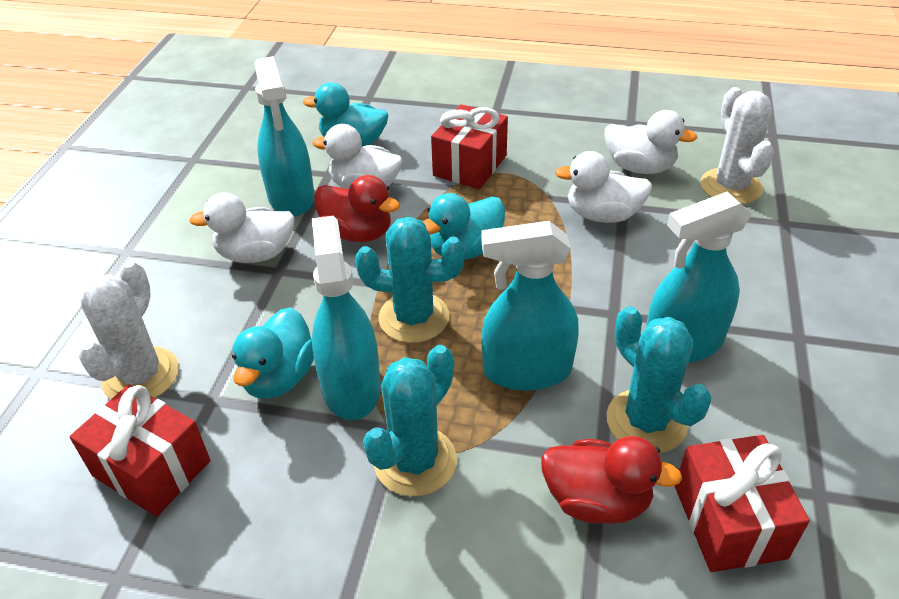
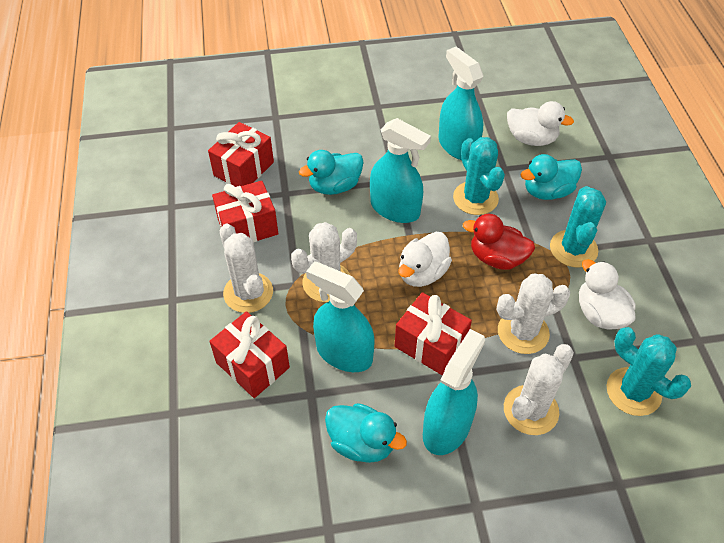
red duck: [314,175,400,242] [541,436,682,524] = 2 -> [463,214,535,270] = 1
red gift: [69,384,210,517] [431,104,508,189] [675,435,810,572] = 3 -> [208,122,274,187] [209,311,290,398] [212,181,279,242] [395,292,472,375] = 4
white cactus: [78,261,179,399] [701,87,774,204] = 2 -> [219,224,273,313] [291,222,357,302] [497,274,570,354] [504,344,574,435] = 4
white duck: [189,192,295,263] [313,124,402,189] [555,151,652,223] [605,110,697,174] = 4 -> [398,232,452,287] [507,101,574,146] [579,259,635,330] = 3

